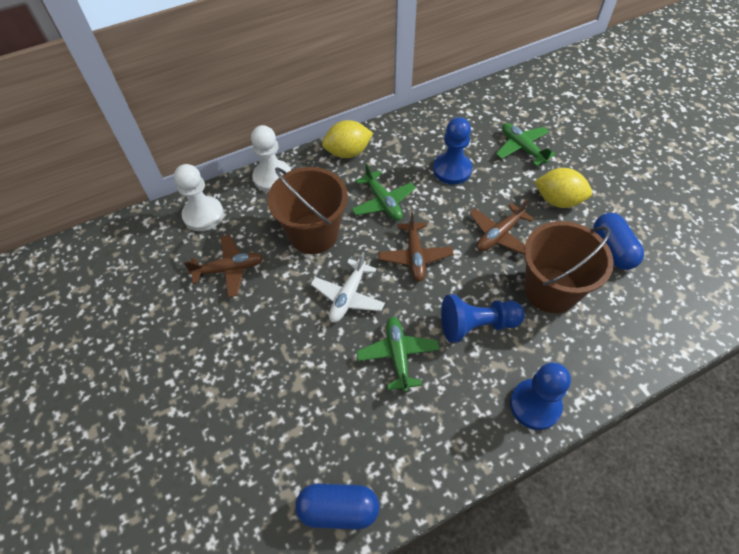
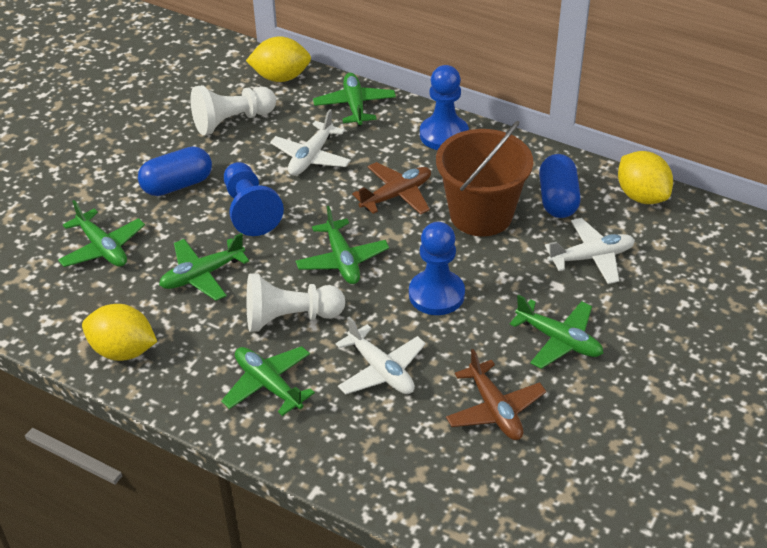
brown bucket: [267,167,348,254] [524,221,613,313] = 2 -> [436,121,533,236] = 1
brown plane: [184,235,263,298] [378,211,453,282] [469,199,534,255] = 3 -> [352,162,431,214] [446,349,546,440] = 2
green plane: [352,163,416,221] [356,317,440,392] [496,123,556,166] = 3 -> [58,200,145,267] [159,233,249,301] [221,346,315,416] [296,206,389,284] [313,73,396,126] [510,295,603,369] = 6
white plane: [311,252,385,323] = 1 -> [270,109,351,176] [336,317,426,394] [545,218,635,284] = 3
yellow lemon: [322,120,373,158] [534,168,592,208] = 2 -> [82,304,157,361] [246,36,311,82] [618,151,673,204] = 3

